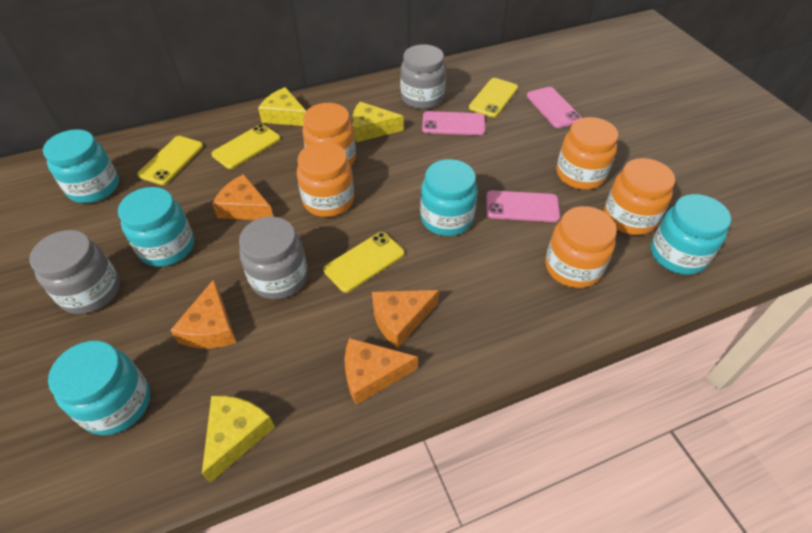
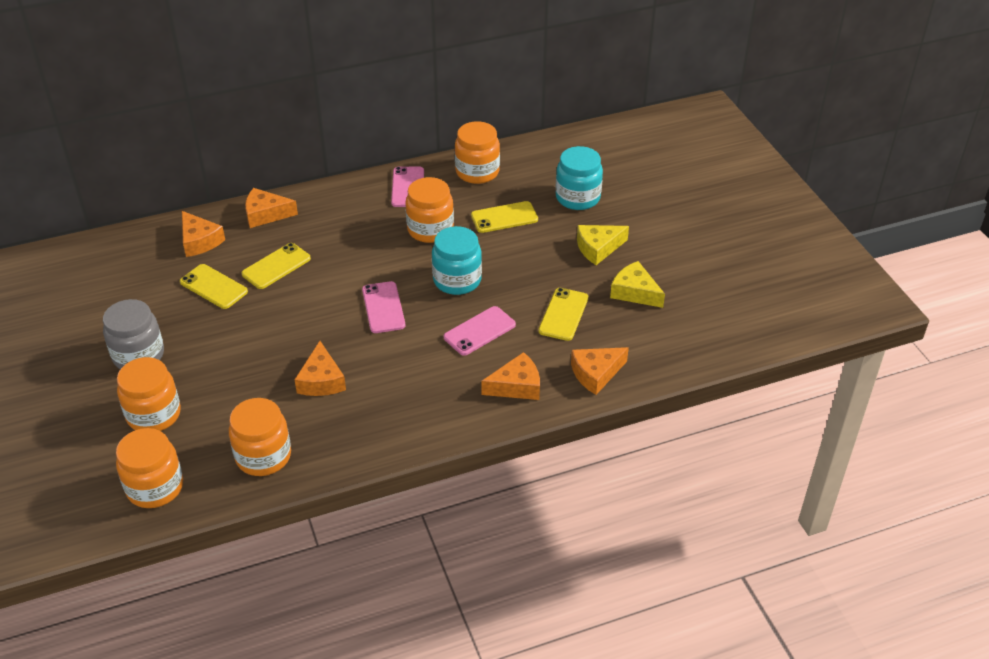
grey jar: [29,230,120,314] [239,217,308,299] [400,44,446,109] = 3 -> [103,299,164,369] = 1
orange cheese: [170,279,236,348] [212,174,273,220] [344,338,418,405] [372,290,439,348] = 4 -> [182,211,225,257] [245,188,298,228] [294,341,346,396] [481,352,540,400] [571,347,629,395] = 5
turquoise jar: [43,129,119,203] [48,341,150,435] [118,187,194,267] [420,159,478,236] [651,194,731,275] = 5 -> [432,226,482,295] [556,146,603,210] = 2
yellow cheese: [202,396,275,483] [258,87,306,126] [353,102,404,142] = 3 -> [577,225,629,265] [610,261,665,308] = 2

